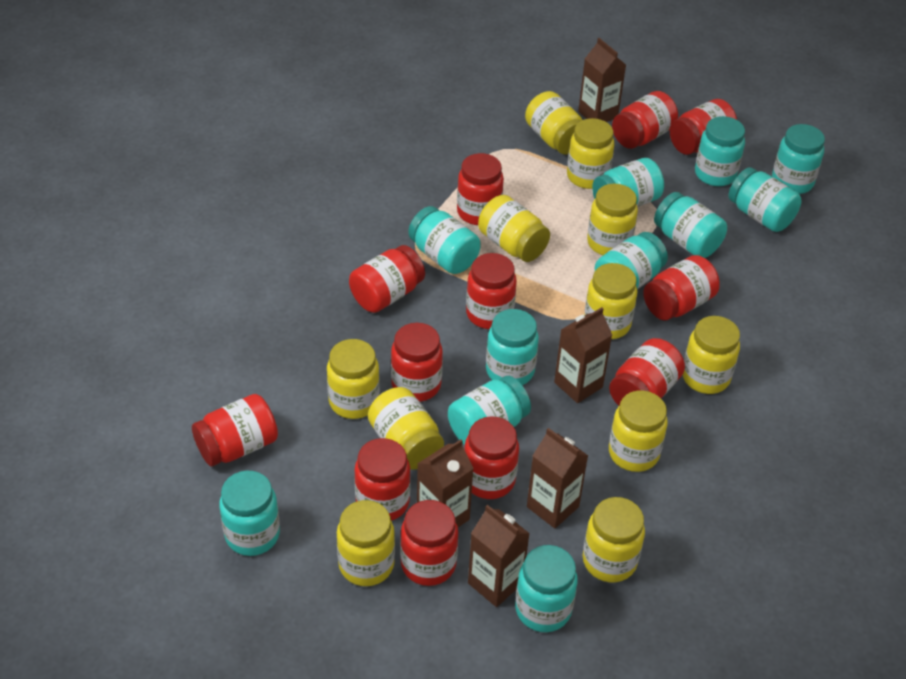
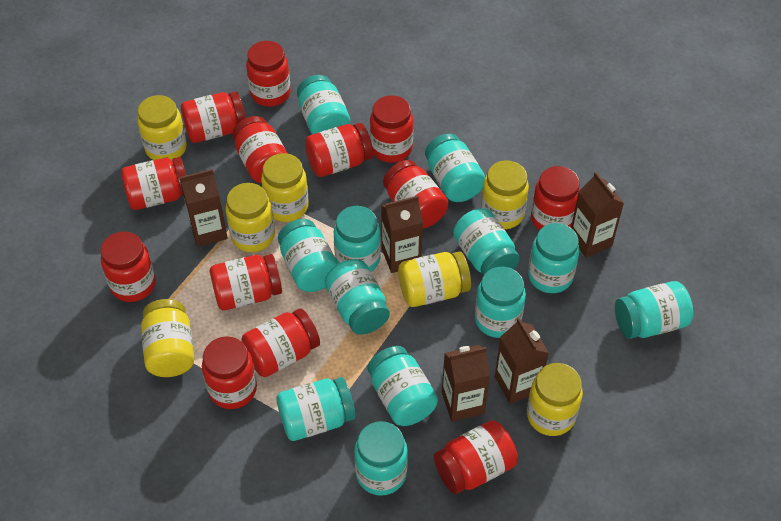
red jar: [192,394,278,466] [349,245,425,313] [354,438,411,521] [391,323,443,402] [400,500,458,586] [457,153,504,225] [464,416,519,499] [466,253,517,329] [609,338,685,406] [612,91,678,149] [643,255,720,321] [670,99,737,155] = 12 -> [100,231,156,302] [121,157,186,210] [181,92,246,143] [202,336,257,409] [210,254,282,310] [232,116,287,183] [242,308,320,377] [246,41,291,106] [305,123,373,177] [370,95,413,163] [383,160,448,228] [434,420,518,494] [531,166,580,231] = 13
turquoise jar: [219,471,280,556] [408,206,481,274] [448,376,531,445] [486,309,539,385] [515,545,578,632] [592,158,664,207] [595,232,668,289] [654,192,727,258] [695,116,745,186] [728,167,802,232] [772,124,825,194] = 11 -> [277,377,356,441] [278,219,338,292] [297,75,350,134] [325,259,390,335] [334,206,381,272] [354,421,408,496] [367,346,438,426] [425,133,485,202] [453,208,520,276] [475,267,526,338] [528,223,579,293] [615,281,693,339] = 12
yellow jar: [327,339,380,419] [337,500,395,586] [368,387,444,470] [478,195,550,262] [525,91,582,155] [567,118,615,189] [583,497,645,582] [584,263,637,339] [587,184,638,255] [609,390,668,472] [683,316,740,394] = 11 -> [137,95,187,160] [141,299,194,377] [225,183,275,252] [261,153,309,222] [398,251,471,307] [481,160,529,229] [527,363,583,436] = 7

